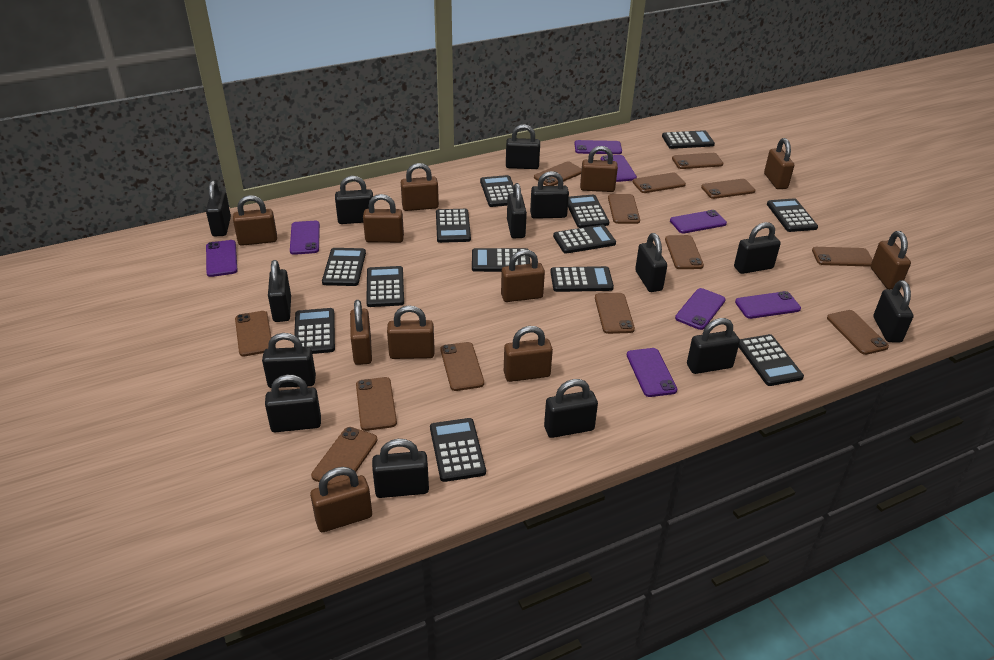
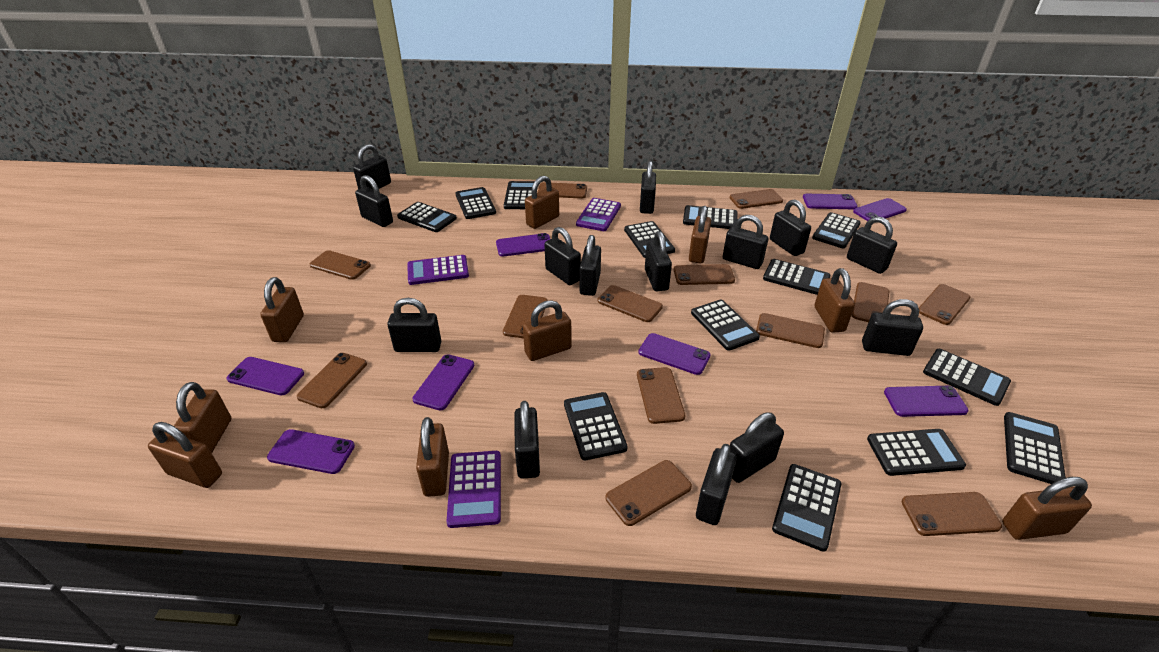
brown padlock: [233,195,277,246] [310,467,372,532] [350,300,372,365] [363,194,404,243] [387,305,434,359] [401,163,439,211] [501,250,545,302] [504,326,553,382] [580,146,618,192] [764,138,794,189] [871,231,911,289] = 11 -> [148,422,222,488] [174,382,231,453] [260,277,304,342] [416,417,449,497] [523,300,572,361] [525,176,559,229] [689,206,711,263] [814,268,855,333] [1002,477,1092,540] = 9
purple calculator: none = 0 -> [407,255,469,285] [446,451,501,528] [576,198,621,231] = 3

